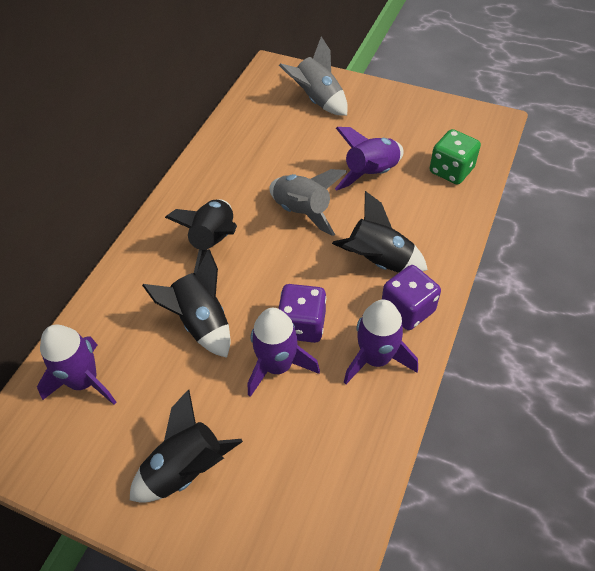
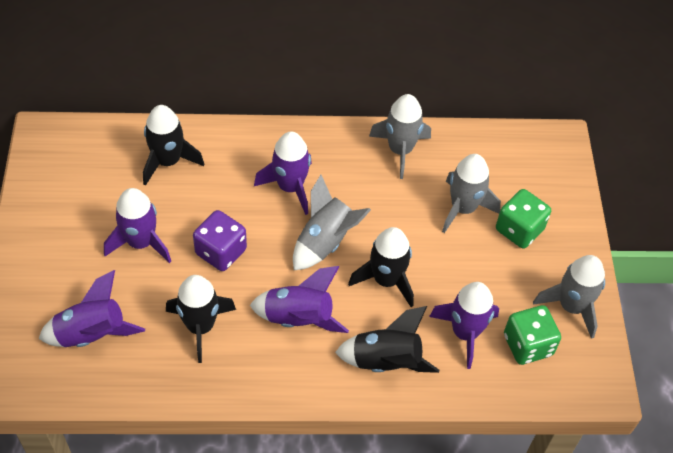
green dice: [430,129,481,185] = 1 -> [496,189,551,249] [504,305,561,365] = 2
grey rocket: [269,169,347,236] [279,37,348,116] = 2 -> [293,175,371,270] [369,94,431,179] [442,154,501,233] [533,255,605,339] = 4
purple dice: [278,284,326,343] [382,265,441,330] = 2 -> [193,210,247,271] = 1
purple rocket: [37,324,117,405] [248,308,320,397] [335,127,404,190] [344,300,418,384] = 4 -> [38,270,145,347] [104,188,171,263] [250,266,349,333] [254,131,312,215] [429,282,499,369] = 5

